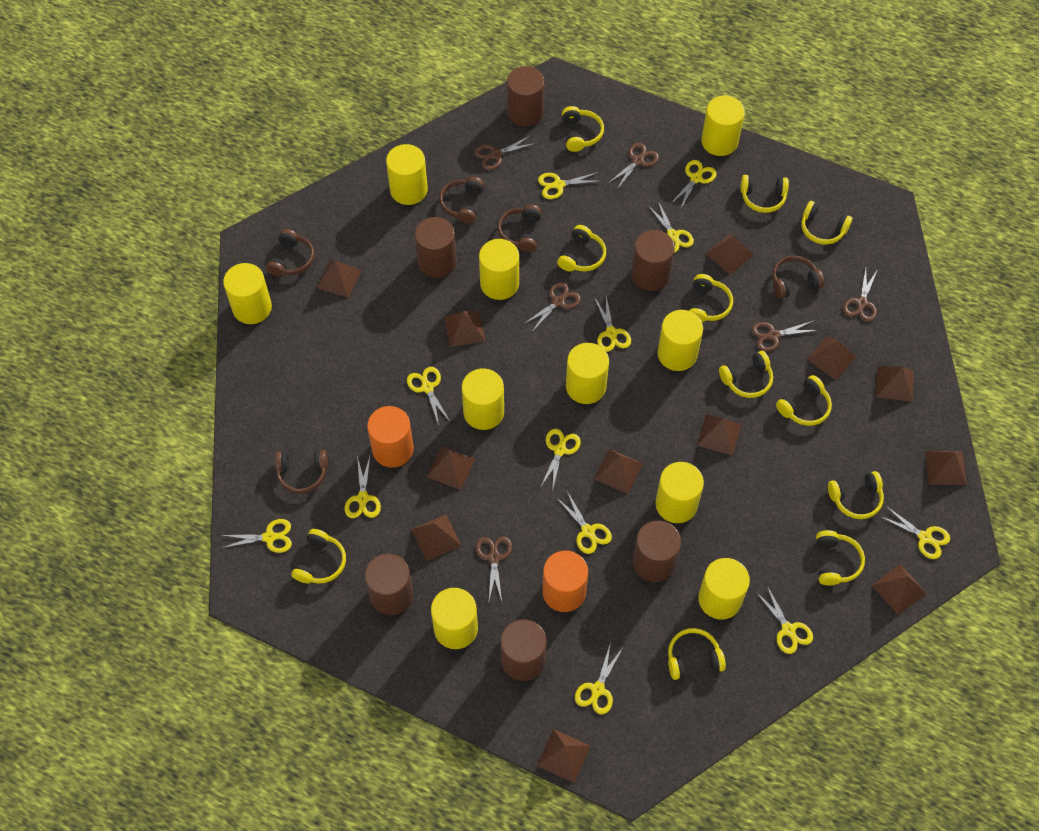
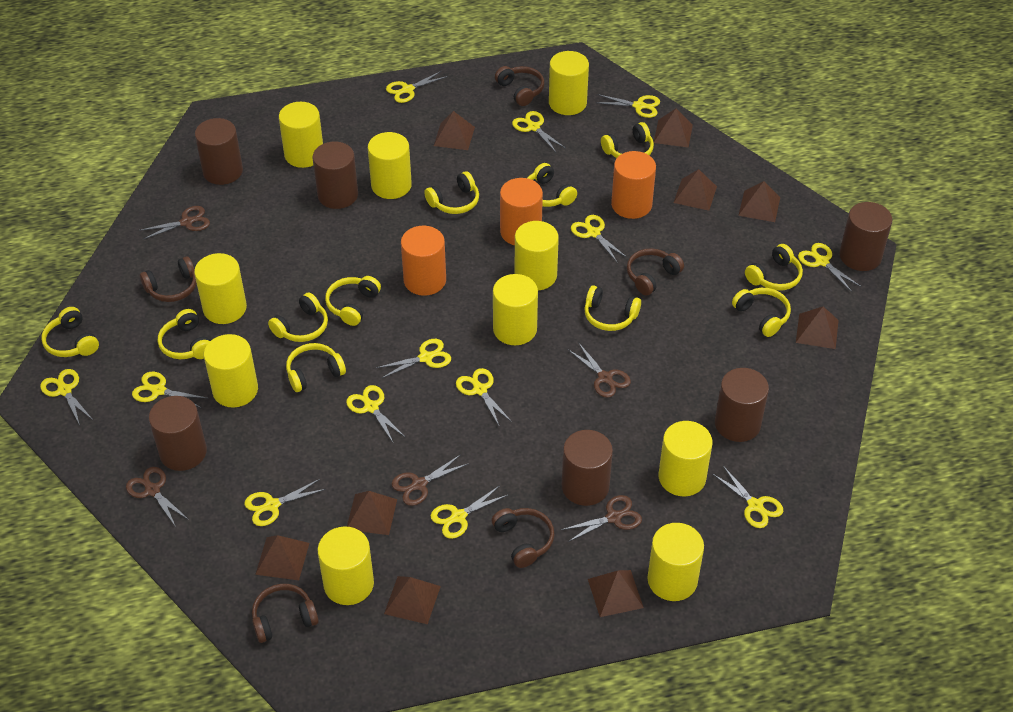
brown pyramid: [316,260,362,298] [411,514,462,561] [427,446,475,490] [444,311,485,347] [537,729,590,783] [594,449,643,494] [697,414,742,456] [705,234,754,275] [807,336,857,380] [872,565,927,615] [876,366,914,402] [925,451,967,485] = 12 -> [255,535,309,580] [347,491,397,535] [384,576,441,624] [434,111,475,150] [588,570,644,617] [654,108,693,148] [674,169,717,211] [738,181,780,222] [796,306,839,349] = 9
brown scissors: [475,136,536,170] [476,536,512,601] [524,282,581,333] [608,143,659,189] [751,320,819,352] [843,268,878,322] = 6 -> [126,467,189,527] [139,206,210,239] [392,454,469,506] [561,495,642,542] [569,342,631,398] = 5
orange cylinder: [367,406,414,468] [542,551,588,612] = 2 -> [401,226,446,296] [500,178,543,245] [611,151,656,219] = 3
yellow scissors: [221,519,292,553] [345,456,381,518] [407,367,450,425] [538,172,599,199] [540,429,581,492] [557,491,612,554] [575,642,623,714] [594,296,631,352] [648,201,694,253] [670,160,717,210] [755,586,813,654] [879,506,950,559] = 12 -> [40,369,93,425] [132,372,207,408] [244,479,326,526] [346,385,405,442] [376,339,451,378] [386,71,448,103] [430,486,508,539] [456,368,512,426] [512,111,565,152] [571,215,628,262] [595,94,660,118] [713,466,783,528] [798,243,861,292] = 13

